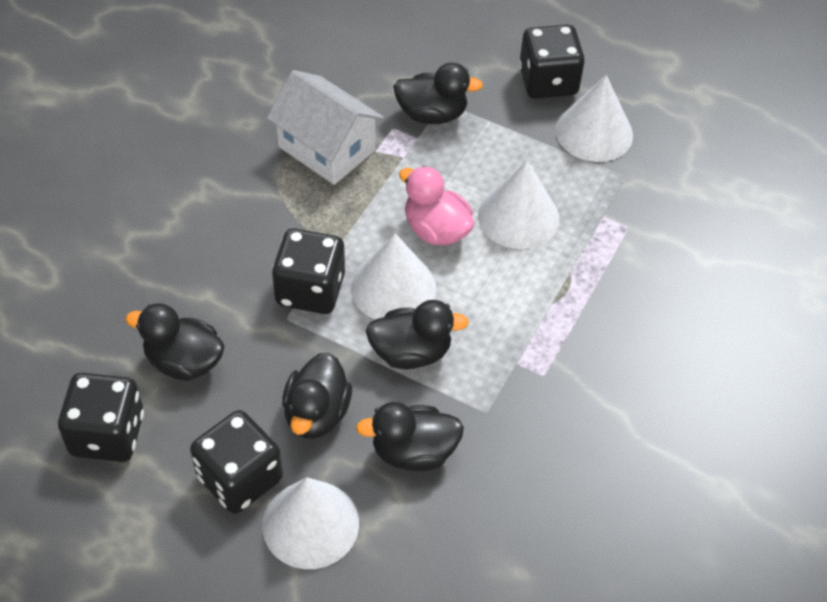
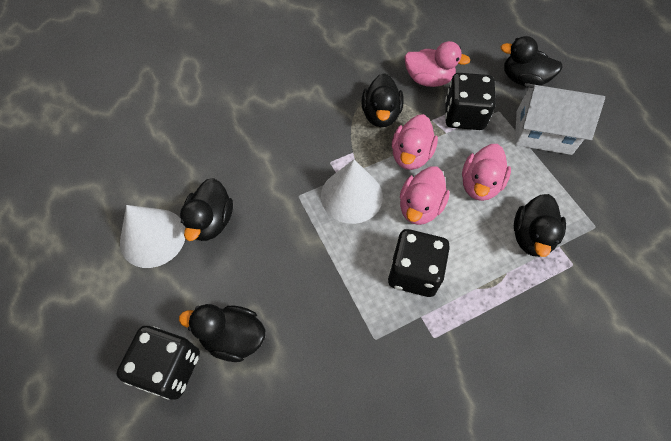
black dice: [58,373,144,462] [190,410,283,514] [272,228,345,314] [519,25,585,99] = 4 -> [117,326,200,400] [388,229,450,297] [445,73,496,130] = 3
pink duck: [399,166,474,245] = 1 -> [392,114,438,170] [400,166,450,225] [404,41,470,87] [462,144,511,201] = 4
white cone: [262,478,359,569] [351,233,436,320] [478,161,559,249] [555,75,633,162] = 4 -> [120,205,185,268] [321,159,383,224] = 2

